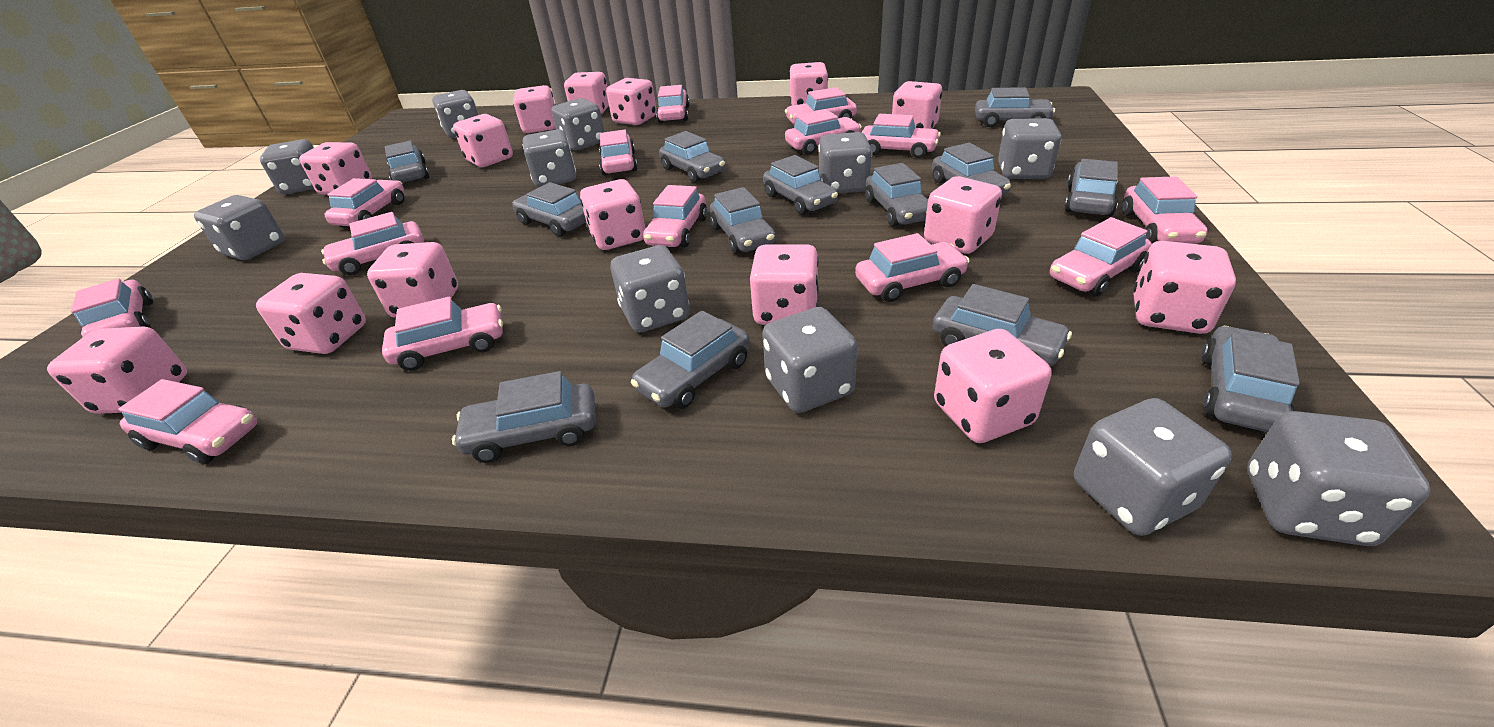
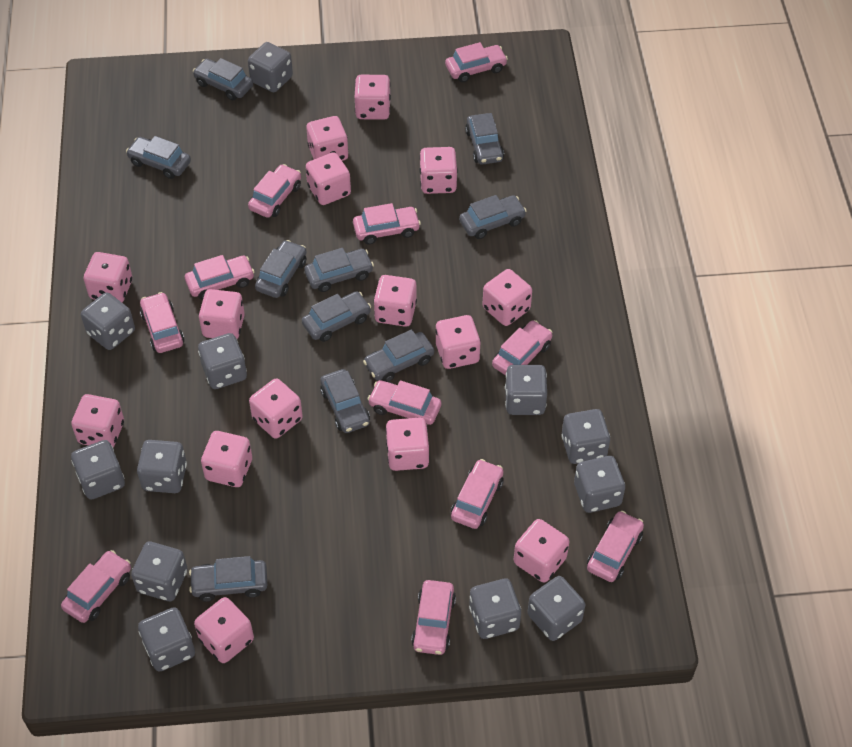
grey car: [385,140,429,183] [452,371,596,463] [512,182,586,236] [631,311,750,409] [659,131,725,183] [710,187,776,254] [763,155,838,215] [865,163,928,227] [932,143,1011,195] [933,284,1072,366] [975,87,1055,127] [1064,159,1118,217] [1201,326,1300,432] = 13 -> [126,136,191,179] [189,556,267,602] [193,58,253,100] [255,240,307,298] [302,291,371,342] [304,248,374,292] [320,369,370,433] [363,329,434,382] [459,195,526,239] [465,113,504,165] = 10
grey dice: [194,195,285,260] [260,139,314,194] [432,90,478,138] [523,129,576,187] [551,98,605,150] [610,245,690,332] [763,307,857,413] [818,132,872,194] [998,118,1061,179] [1074,398,1232,536] [1248,411,1431,546] = 11 -> [71,440,125,499] [81,292,135,350] [131,542,188,601] [137,440,187,493] [138,607,195,672] [198,333,247,389] [248,42,293,92] [469,579,521,639] [505,365,547,415] [527,576,585,641] [561,409,610,464] [574,456,625,513] = 12
pink car: [71,279,153,338] [118,379,258,464] [321,212,424,275] [324,178,404,226] [382,297,503,371] [599,130,638,176] [643,185,707,248] [656,85,690,123] [785,87,857,125] [785,109,862,155] [855,233,970,302] [862,114,941,158] [1050,217,1152,296] [1122,176,1208,244] = 14 -> [61,550,131,623] [140,292,184,353] [185,255,255,300] [248,164,301,218] [353,203,421,244] [368,380,441,425] [411,580,456,655] [445,42,508,82] [451,459,504,529] [492,320,552,375] [587,511,644,582] = 11

